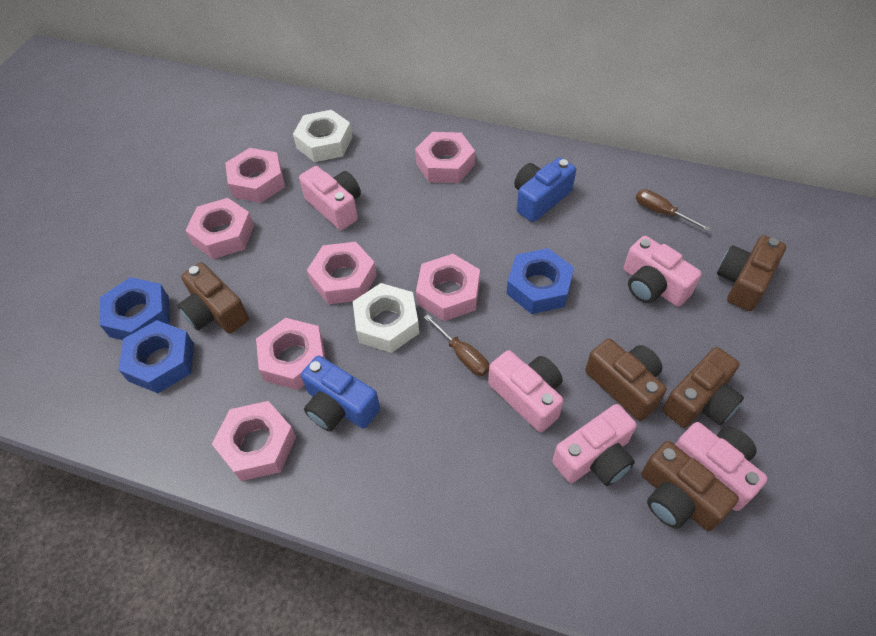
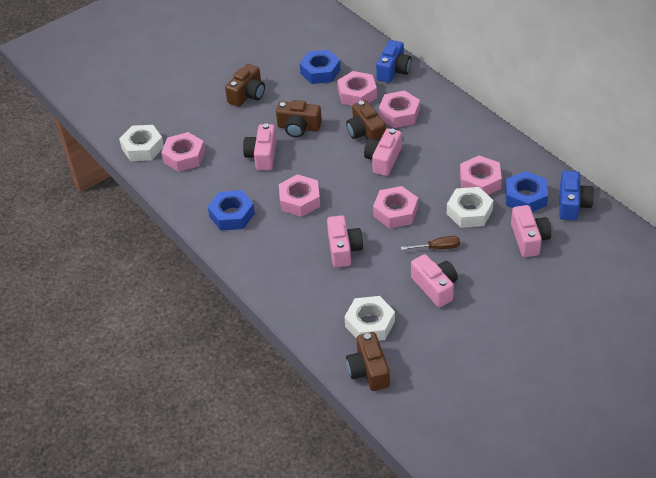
brown camera: [178,262,249,334] [585,339,667,421] [642,441,739,531] [662,347,744,428] [717,235,786,311] = 5 -> [225,64,265,107] [276,100,322,138] [346,100,386,140] [346,332,390,391] = 4
brown screwdriver: [424,314,489,376] [636,189,711,231] = 2 -> [401,236,460,250] = 1
pink nut: [185,198,254,259] [212,401,296,481] [225,148,285,203] [256,318,326,390] [307,242,377,304] [415,132,475,183] [416,254,480,321] = 7 -> [161,132,205,172] [279,174,320,217] [337,71,377,106] [373,186,418,229] [379,90,420,128] [460,156,502,195] = 6
white nut: [293,110,352,162] [353,283,419,353] = 2 -> [119,125,164,161] [344,296,395,341] [447,187,493,228] = 3

